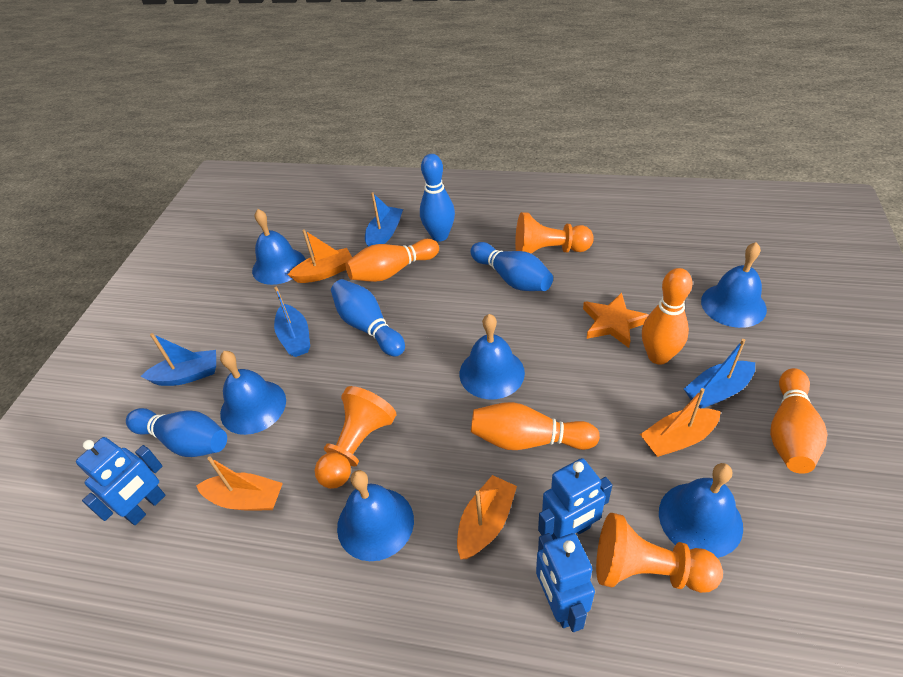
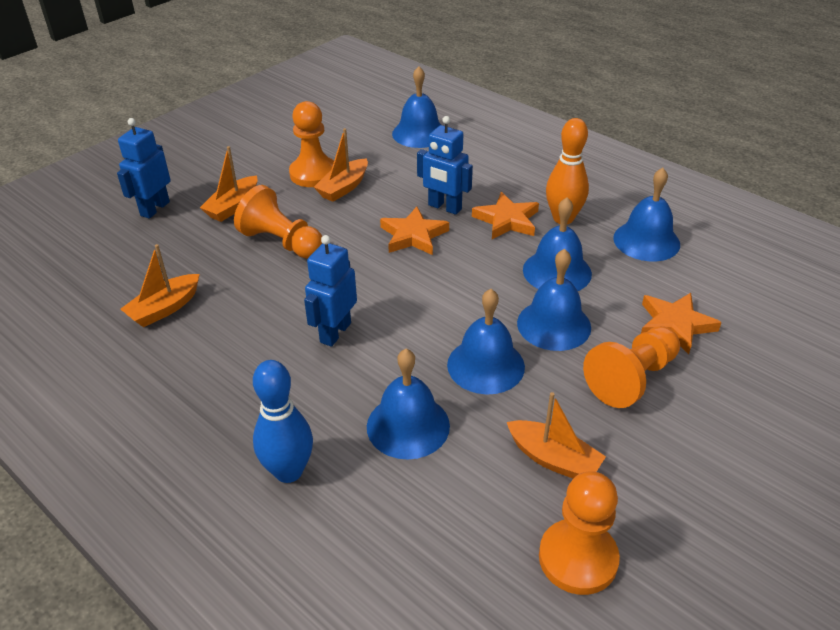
blue boat: [141,333,216,386] [274,287,310,357] [365,192,403,247] [684,339,755,408] = 4 -> none = 0
blue bowling pin: [126,408,227,457] [331,279,405,356] [420,154,455,242] [471,242,553,291] = 4 -> [253,360,313,483] = 1
orange bowling pin: [345,239,439,282] [471,402,600,450] [642,268,692,365] [770,368,828,474] = 4 -> [546,118,589,224] = 1
orange pawn: [315,386,396,489] [515,212,594,254] [596,513,723,593] = 3 -> [234,185,322,259] [289,101,334,187] [539,471,620,595] [583,326,680,408] = 4
orange star: [583,293,649,348] = 1 -> [380,206,449,255] [472,192,539,239] [641,293,722,354] = 3

